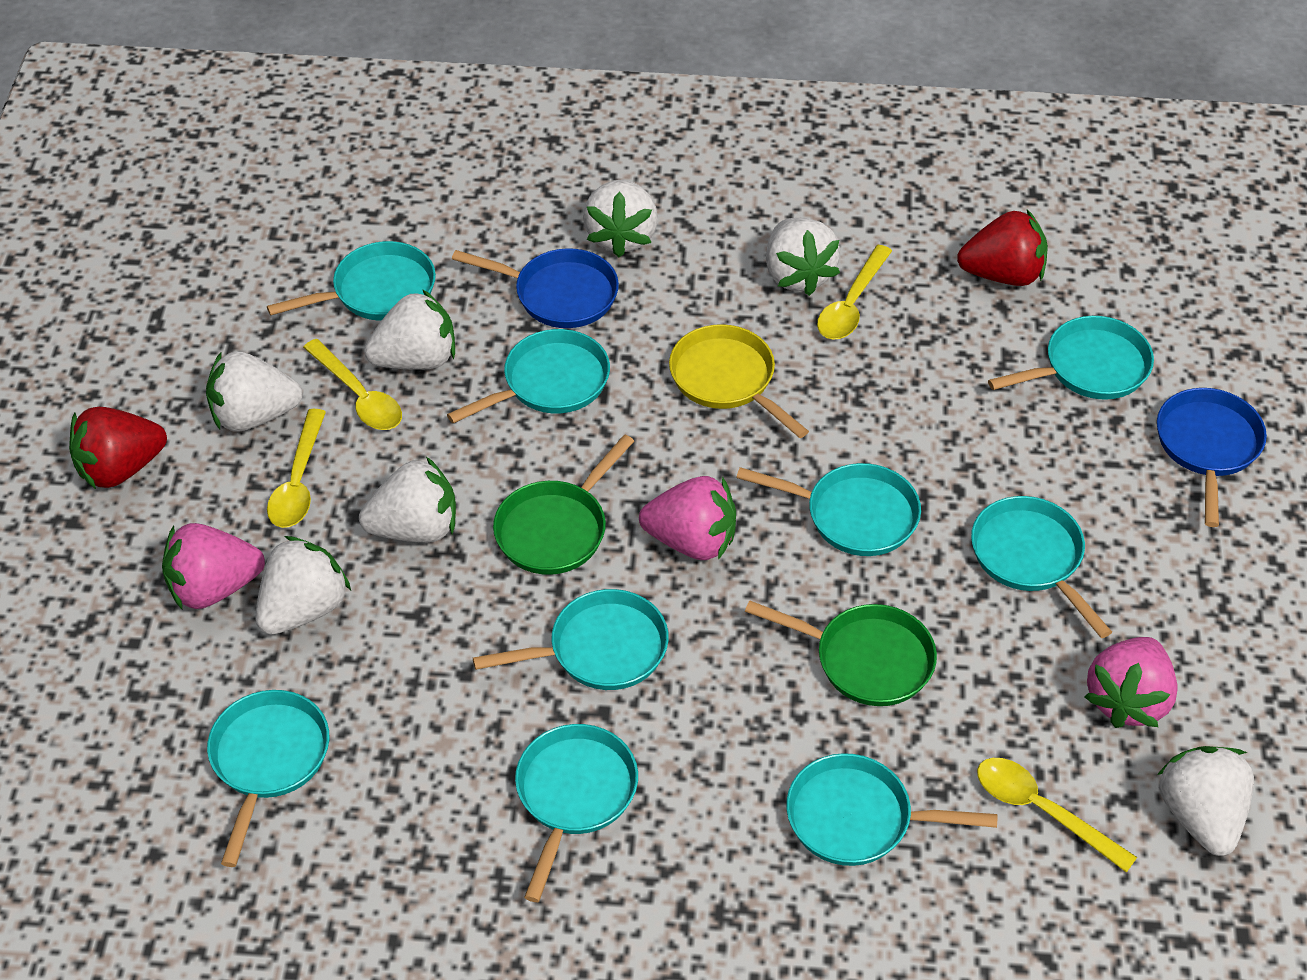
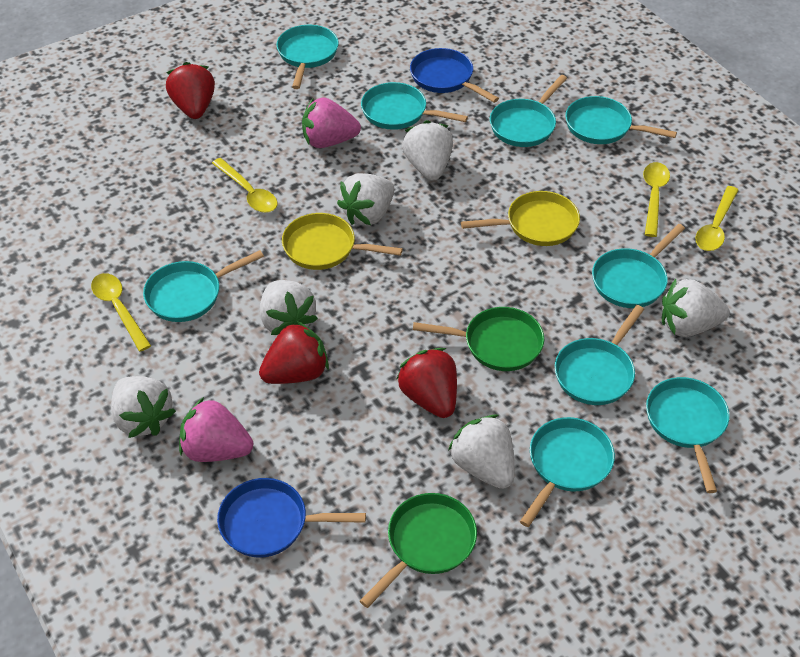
pink strawberry: [162,523,265,609] [639,476,736,560] [1085,637,1178,728] = 3 -> [179,397,253,462] [302,98,361,148] = 2
red strawberry: [69,407,167,489] [957,210,1048,286] = 2 -> [166,62,215,119] [259,321,329,384] [397,348,457,418] = 3
white strawberry: [206,351,303,432] [255,536,351,635] [359,457,456,543] [364,289,455,370] [583,179,658,257] [766,218,840,296] [1157,746,1254,856] = 7 -> [111,376,176,438] [260,280,318,335] [337,173,394,226] [402,120,453,181] [448,415,515,489] [662,279,730,337] = 6
yellow pan: [669,324,809,438] = 1 -> [282,213,403,270] [461,191,580,246] = 2

